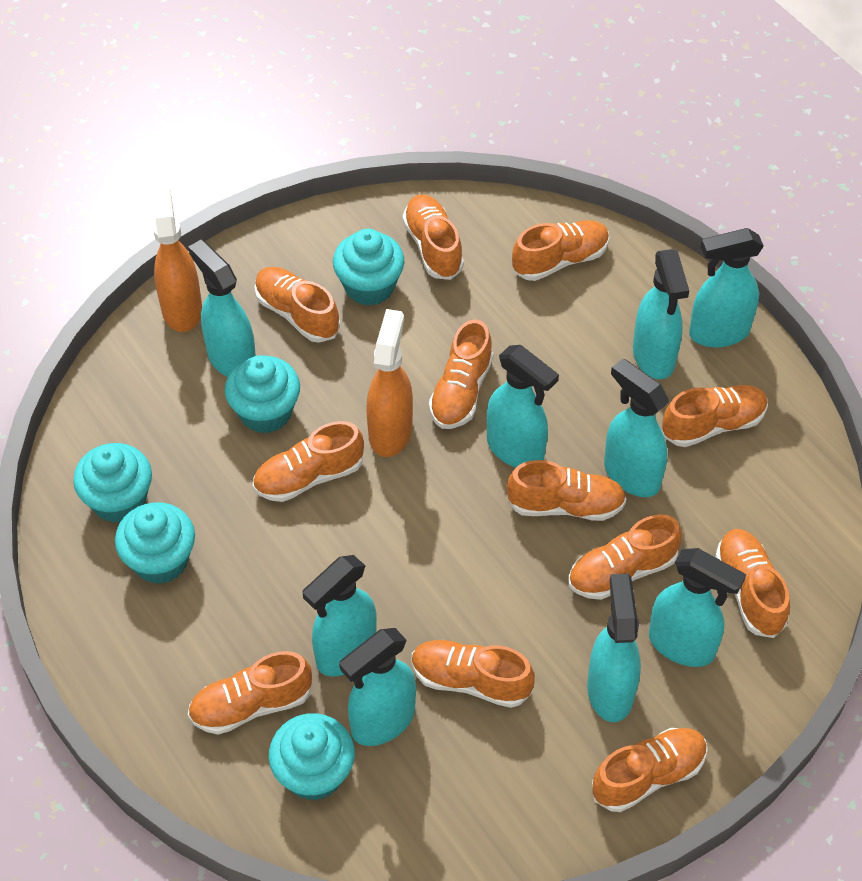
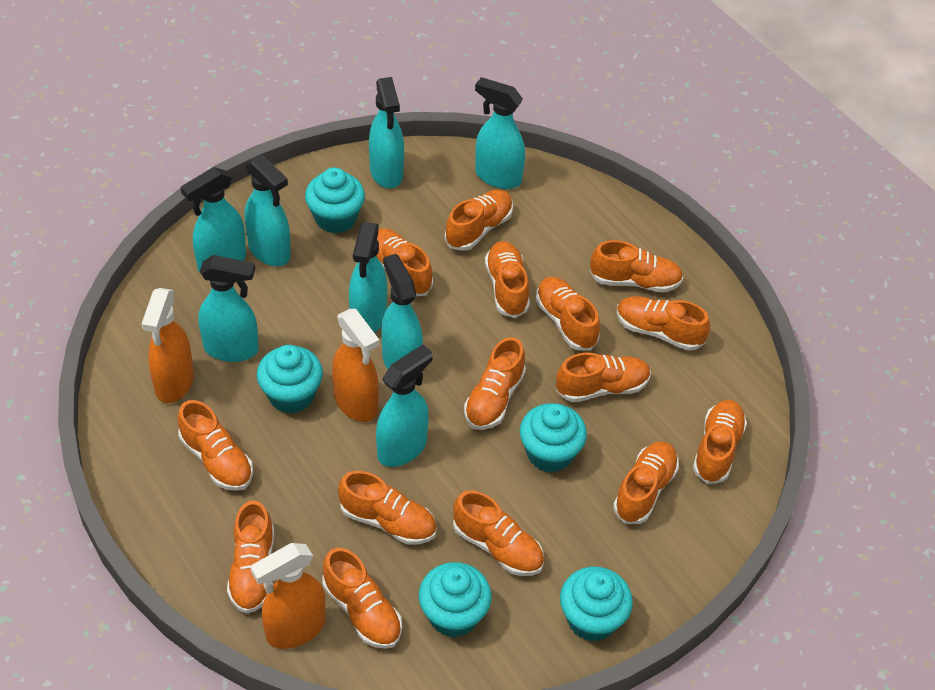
orange shoe: [188,651,312,734] [253,421,364,502] [254,267,340,343] [403,195,464,280] [412,640,535,708] [429,319,493,429] [507,460,626,521] [512,220,610,281] [568,514,682,600] [592,728,708,812] [662,385,768,447] [715,529,790,638] = 12 -> [178,400,253,491] [227,500,274,614] [323,548,402,649] [338,471,437,545] [376,228,433,296] [445,190,513,251] [453,490,544,576] [464,337,526,430] [485,241,530,318] [536,277,600,350] [556,353,651,402] [590,240,683,293] [613,441,679,524] [616,296,710,351] [693,400,747,484] = 15
orange spray bottle: [152,186,202,332] [367,309,413,457] = 2 -> [142,288,194,403] [250,543,325,649] [332,309,379,422] = 3
turquoise spray bottle: [188,240,256,377] [303,555,377,676] [339,628,416,746] [487,345,559,468] [587,574,641,722] [604,359,669,497] [633,249,689,379] [649,548,746,667] [689,228,764,347] = 9 -> [181,167,246,273] [198,255,259,362] [244,154,291,266] [349,222,387,333] [369,77,404,188] [376,344,433,467] [381,254,423,370] [475,77,525,189] = 8

